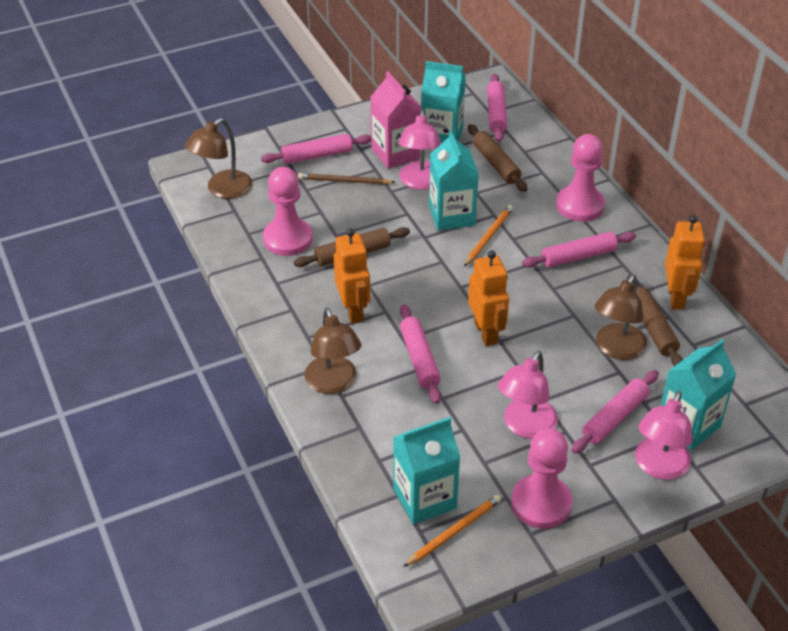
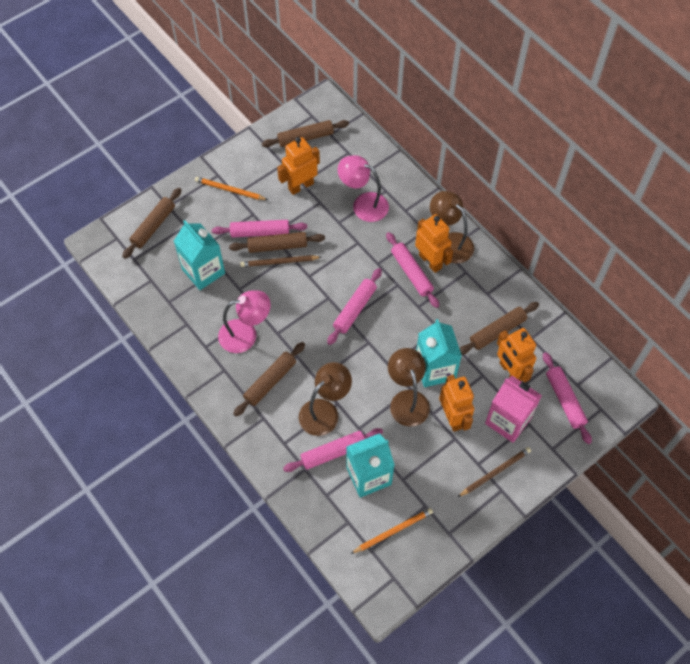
brown pencil: [298,173,395,184] = 1 -> [240,255,321,267] [458,447,531,497] = 2
brown rolling pin: [294,227,410,267] [468,124,527,192] [627,275,683,366] = 3 -> [122,188,181,259] [229,232,325,253] [233,342,305,416] [262,120,349,147] [459,302,539,355] = 5
orange robot: [334,228,370,324] [468,250,509,346] [665,215,705,310] = 3 -> [277,137,320,195] [415,214,453,273] [439,375,474,432] [497,328,537,382] = 4
pink lamp: [398,110,441,190] [498,351,558,439] [635,391,693,480] = 3 -> [218,290,271,353] [338,155,389,222] = 2
pink pawn: [263,167,313,256] [511,428,572,529] [556,134,605,222] = 3 -> none = 0
turquoise carton: [393,417,460,524] [421,61,466,144] [429,130,479,231] [661,339,737,450] = 4 -> [174,220,225,290] [346,433,395,498] [416,319,462,387] = 3

